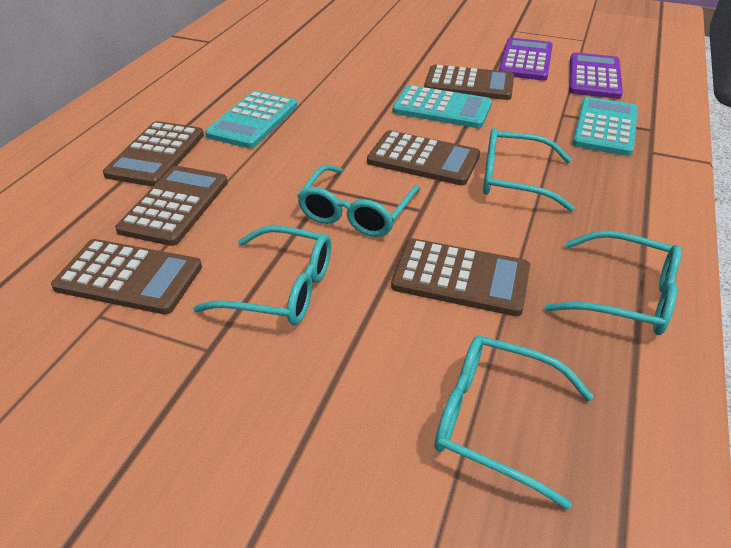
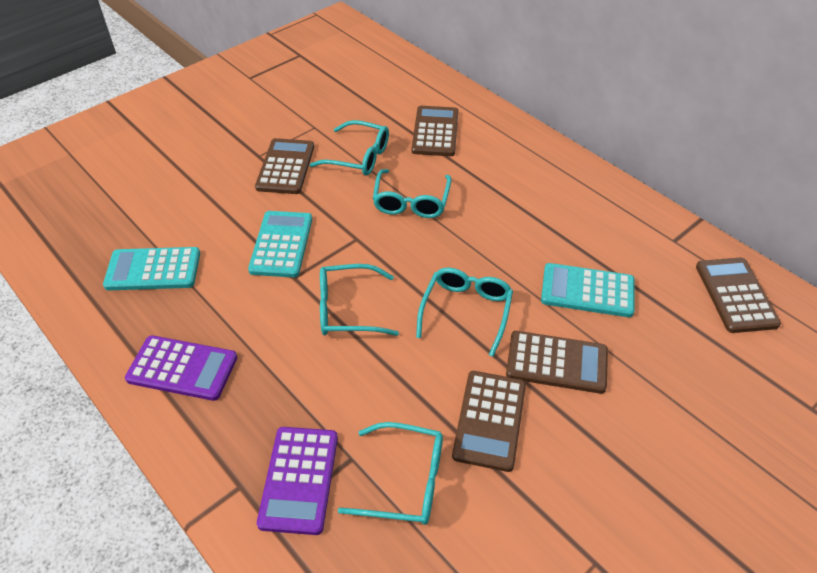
brown calculator: [51,239,202,314] [103,121,204,187] [115,166,228,246] [367,130,480,185] [391,238,530,316] [424,65,514,100] = 6 -> [255,138,314,194] [412,106,459,156] [452,371,526,472] [506,331,608,394] [696,258,781,333] = 5

